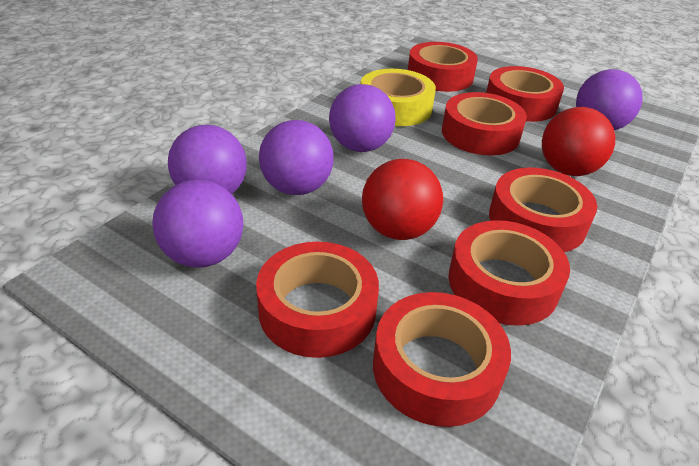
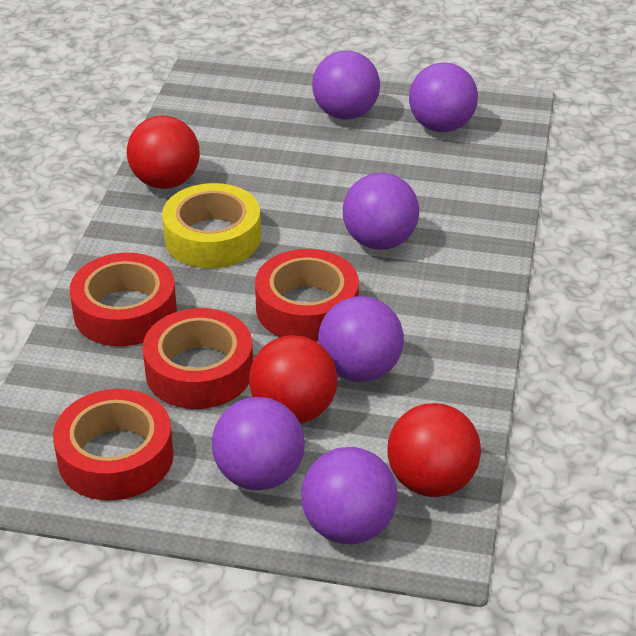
purple ball: [152,180,244,268] [168,125,247,194] [259,120,333,195] [329,84,395,152] [576,69,643,130] = 5 -> [212,397,305,490] [301,447,398,544] [312,50,380,120] [318,296,404,382] [343,173,419,250] [409,62,478,132] = 6
red ball: [362,159,443,240] [542,107,615,176] = 2 -> [127,116,200,189] [249,335,338,423] [387,403,481,497] = 3
red tape: [256,242,379,358] [373,292,511,427] [408,42,478,92] [442,92,527,156] [448,220,570,326] [486,66,564,122] [489,167,597,252] = 7 -> [53,389,174,501] [70,253,177,346] [142,308,253,409] [255,249,359,342] = 4

